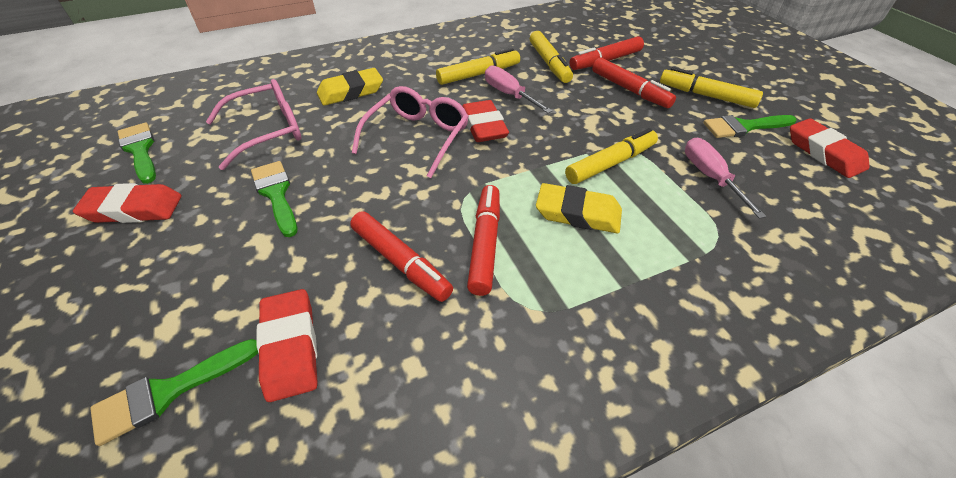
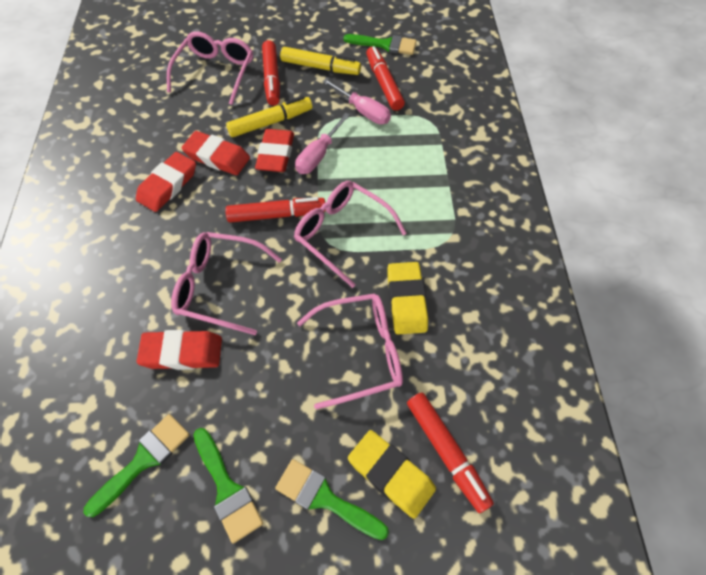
pink glasses: [206,79,301,170] [352,86,469,178] = 2 -> [167,31,253,105] [171,232,282,335] [294,181,407,288] [297,293,403,409] = 4
yellow marker: [436,48,520,85] [530,31,573,83] [565,128,658,184] [660,67,763,108] = 4 -> [226,96,312,137] [280,47,361,75] = 2

